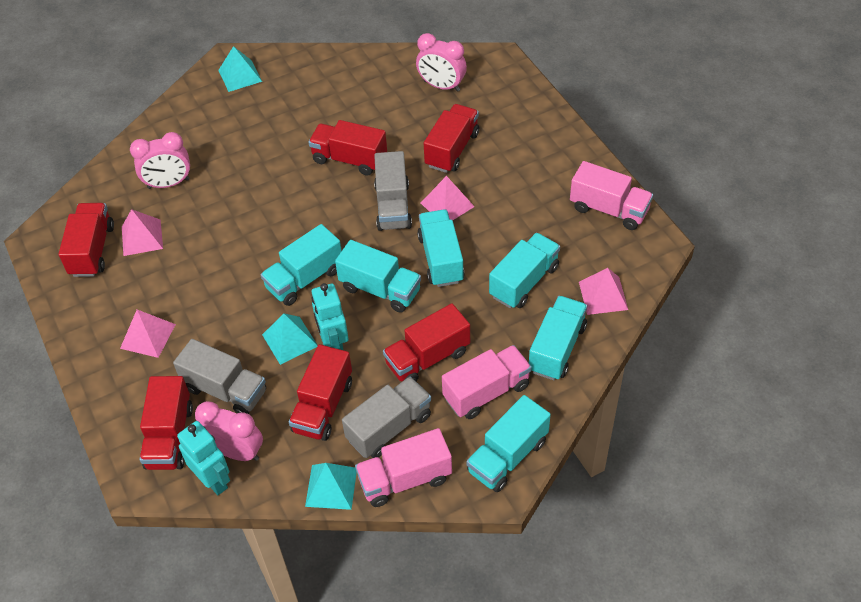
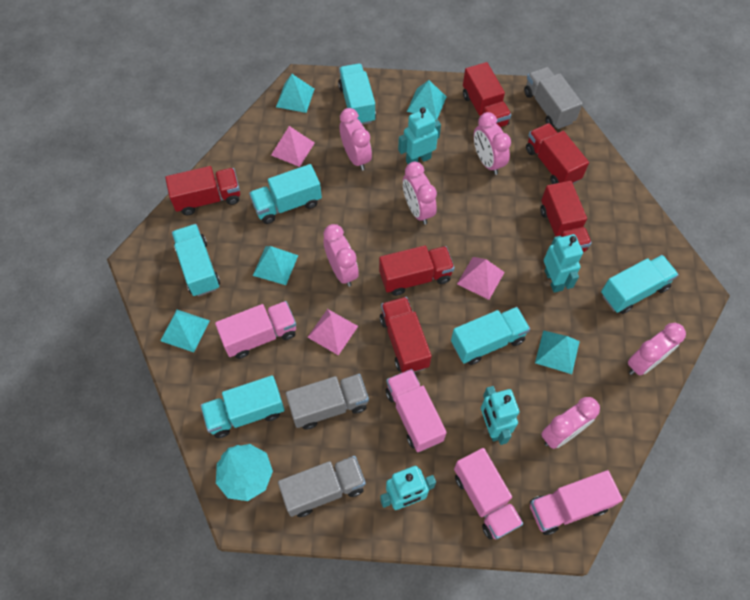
pink clock: [130,132,190,189] [195,401,263,461] [416,33,467,92] = 3 -> [323,224,359,287] [340,108,372,171] [403,162,437,225] [474,112,511,175] [541,397,600,449] [628,323,686,375] = 6
pink pyramid: [120,310,176,358] [122,209,163,256] [421,176,475,220] [579,268,628,315] = 4 -> [271,126,315,167] [307,309,358,355] [457,257,505,300] = 3
pink truck: [355,428,452,507] [442,345,532,419] [570,161,653,230] = 3 -> [215,301,296,359] [386,369,447,452] [454,448,523,539] [530,470,623,535] = 4
turquoise pyramid: [218,46,262,92] [262,313,318,365] [305,463,357,510] = 3 -> [160,310,210,352] [253,246,298,285] [276,74,314,113] [407,80,446,120] [535,330,580,374] = 5
turquoise robot: [177,421,230,495] [311,283,349,350] = 2 -> [380,466,436,510] [398,107,441,164] [481,386,519,445] [544,234,583,293] = 4
turquoise tree: none = 0 -> [216,444,273,501] = 1

